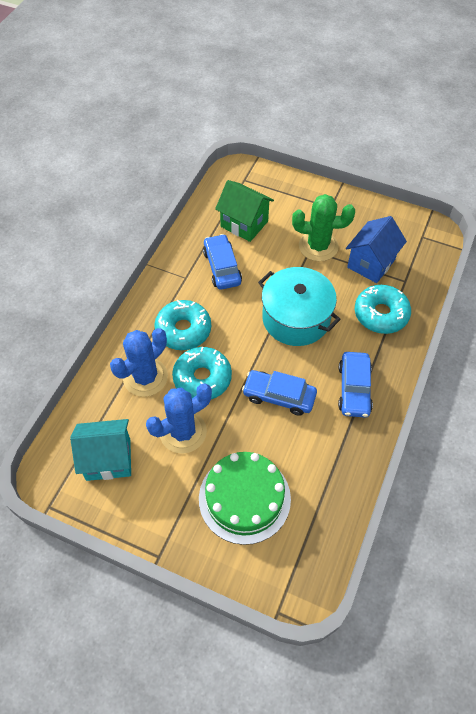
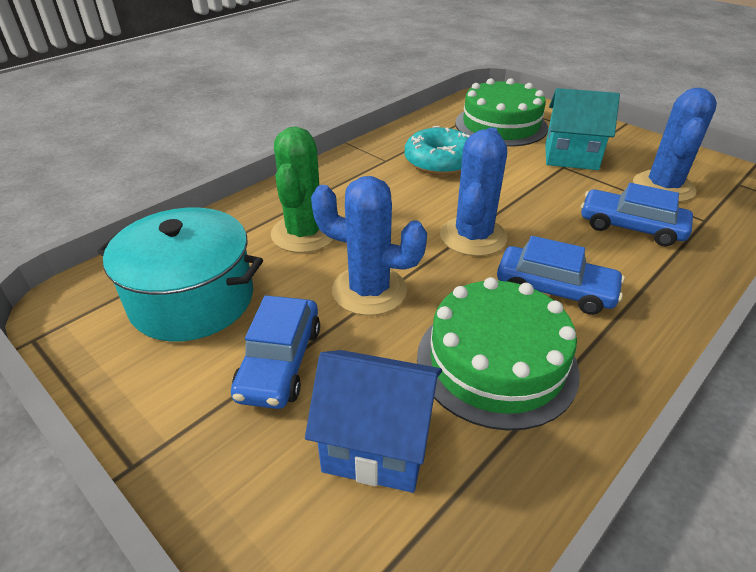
blue cactus: [110,328,168,397] [146,383,212,454] = 2 -> [311,176,427,316] [440,127,507,256] [633,88,717,202] = 3
green cake: [199,452,291,545] = 1 -> [417,277,580,431] [455,78,548,147] = 2
green house: [215,180,274,242] = 1 -> none = 0
turquoise donut: [154,300,211,350] [172,347,232,399] [355,285,411,334] = 3 -> [405,126,470,175] = 1

